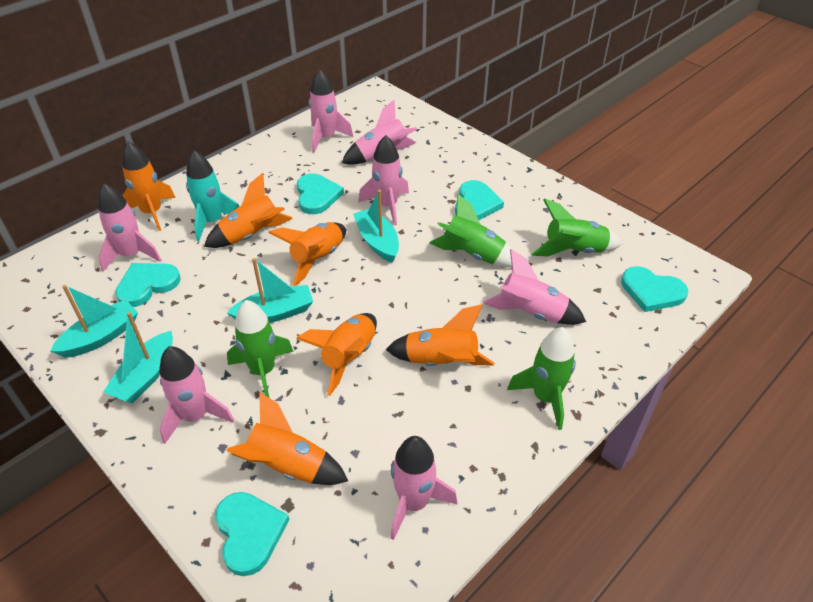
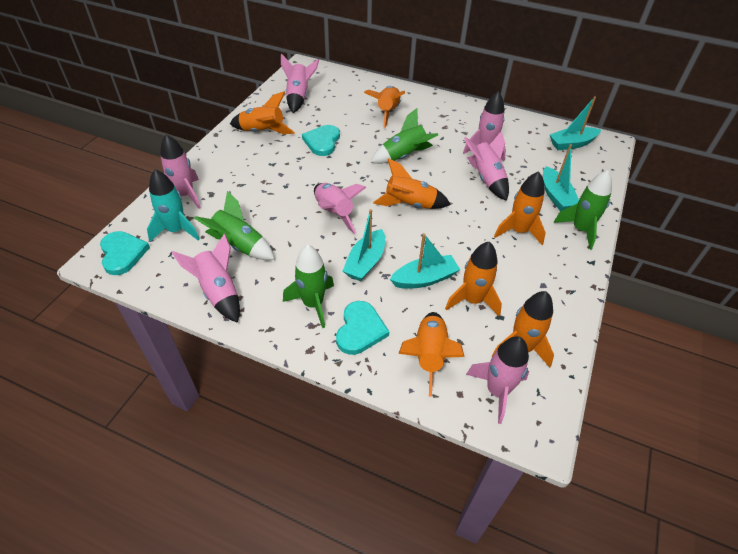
orange rocket: [122,142,175,231] [204,173,293,248] [227,392,348,485] [269,222,346,286] [296,313,377,396] [386,304,494,366] = 6 -> [230,91,295,134] [364,86,405,128] [373,158,451,209] [398,312,465,397] [445,242,502,316] [492,291,554,367] [494,171,546,245] = 7
turquoise heart: [115,263,181,307] [215,492,290,576] [297,173,344,214] [455,180,504,220] [621,266,688,312] = 5 -> [100,231,150,275] [302,125,340,156] [336,301,389,355] = 3

